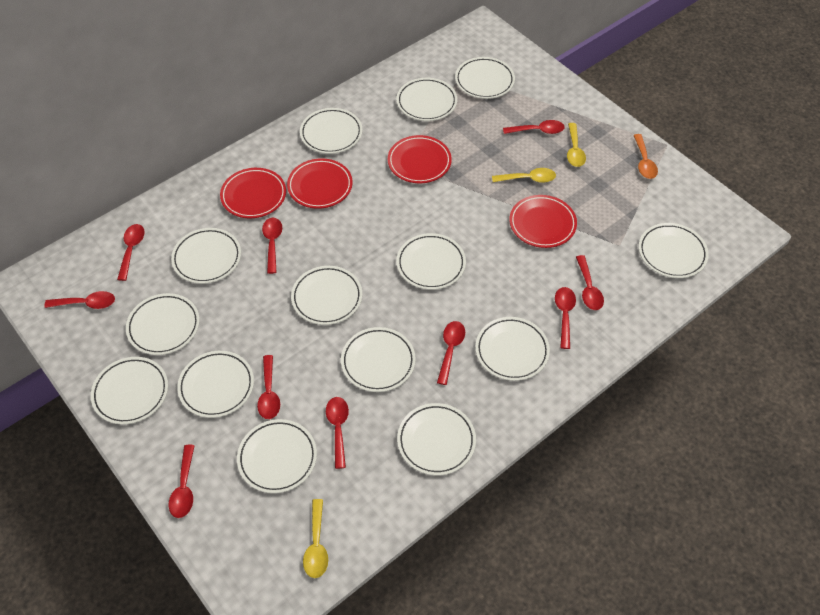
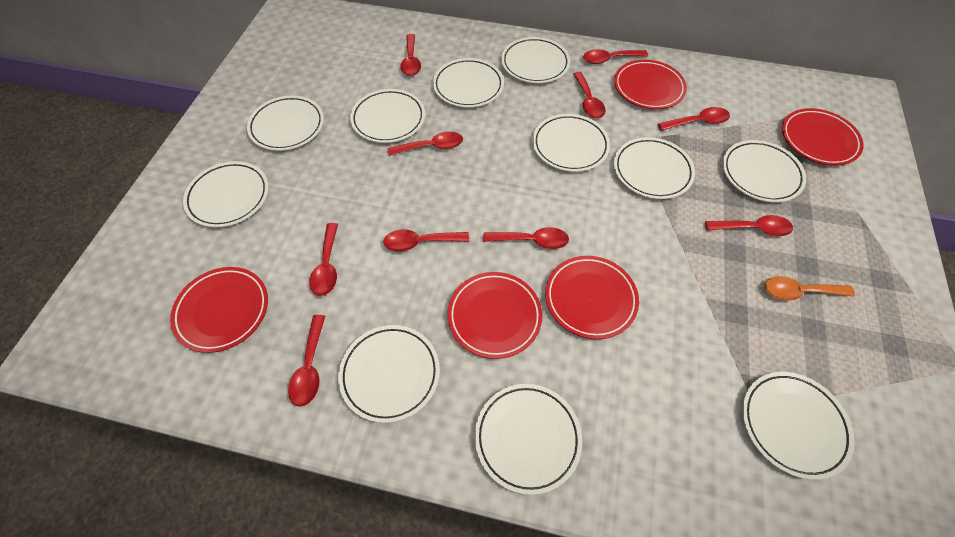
red plate: [220,168,286,218] [287,158,353,209] [388,135,452,183] [509,195,577,248] = 4 -> [170,267,268,353] [447,272,542,359] [545,256,639,339] [614,60,687,109] [782,108,864,166] = 5
white plate: [91,357,168,425] [126,293,200,355] [171,228,241,284] [177,351,254,418] [237,419,317,493] [291,266,362,325] [300,108,362,154] [341,327,416,392] [396,78,457,121] [397,233,466,290] [397,403,476,475] [455,57,515,99] [475,317,550,381] [639,223,709,278] = 14 -> [183,161,268,227] [247,96,324,151] [338,325,440,423] [350,89,425,143] [433,58,504,108] [475,384,582,495] [501,37,570,83] [532,114,610,172] [614,137,695,199] [723,140,806,202] [742,372,854,480] = 11
yellow spoon: [303,499,328,578] [492,168,556,183] [567,123,586,167] = 3 -> none = 0

